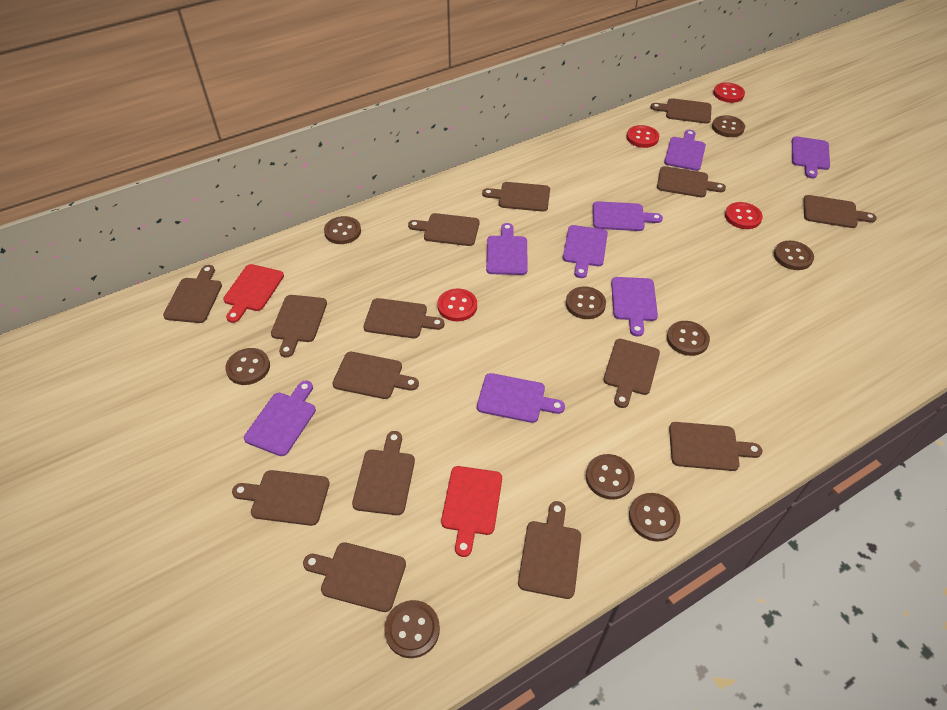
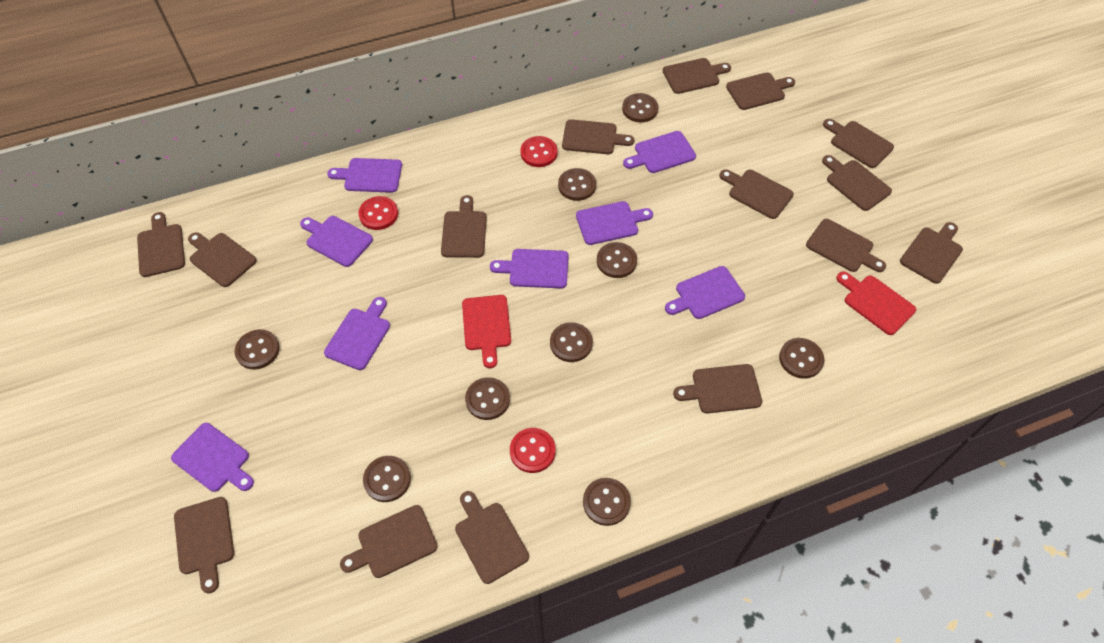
red button: [437,288,477,321] [626,125,659,148] [713,83,745,103] [725,202,763,229] = 4 -> [358,196,398,230] [510,428,556,473] [521,136,557,167] = 3

